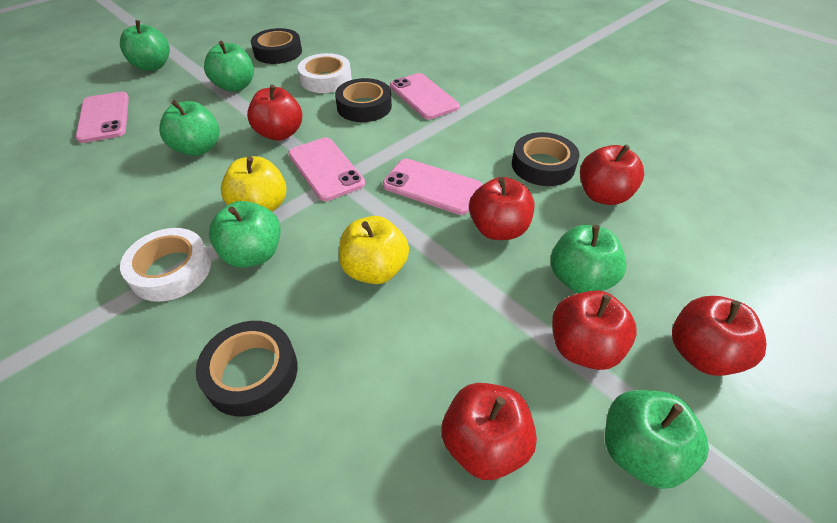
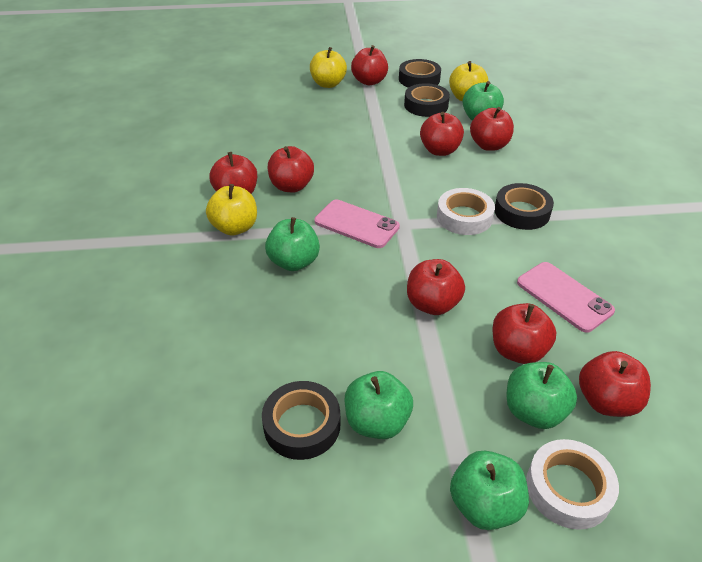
green apple: [120,20,170,71] [159,100,219,156] [204,41,254,92] [209,201,281,268] [551,225,626,293] [605,390,709,489] = 6 -> [265,217,320,271] [345,371,413,439] [450,451,529,530] [463,81,504,121] [506,362,577,429] = 5
pink phone: [76,92,129,143] [288,138,365,201] [383,159,482,215] [390,73,459,120] = 4 -> [314,200,400,248] [517,262,615,333] = 2
red apple: [247,85,302,141] [441,383,537,480] [469,177,534,240] [552,291,637,370] [580,145,644,205] [672,296,767,376] = 6 -> [210,152,257,194] [268,146,314,192] [351,45,388,85] [407,259,465,315] [420,112,464,156] [470,107,514,151] [492,303,556,364] [579,351,651,417] = 8
yellow apple: [221,156,287,212] [339,216,409,284] = 2 -> [206,184,257,236] [310,47,347,88] [449,61,488,101] = 3

